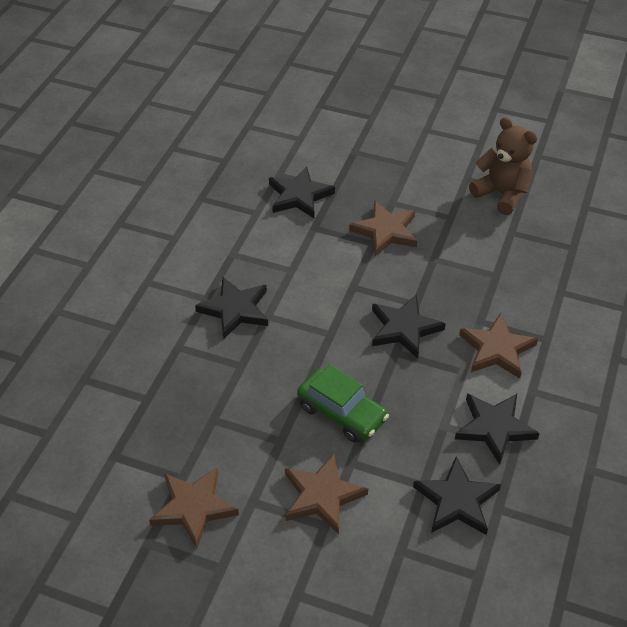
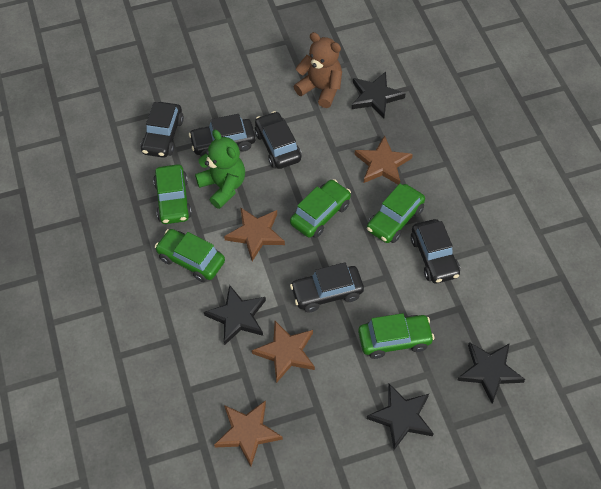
black car: none = 0 -> [141,102,184,158] [189,114,256,157] [255,111,302,169] [290,262,364,313] [411,219,460,283] = 5
black star: [195,277,268,339] [269,167,335,218] [372,294,446,359] [413,457,501,535] [455,393,540,465] = 5 -> [204,285,266,345] [352,72,406,119] [367,384,434,450] [457,342,525,403] = 4
green car: [297,365,389,443] = 1 -> [153,164,192,224] [155,229,225,282] [290,179,351,238] [358,313,434,359] [367,184,425,243] = 5
green teddy bear: none = 0 -> [195,130,245,209] = 1

